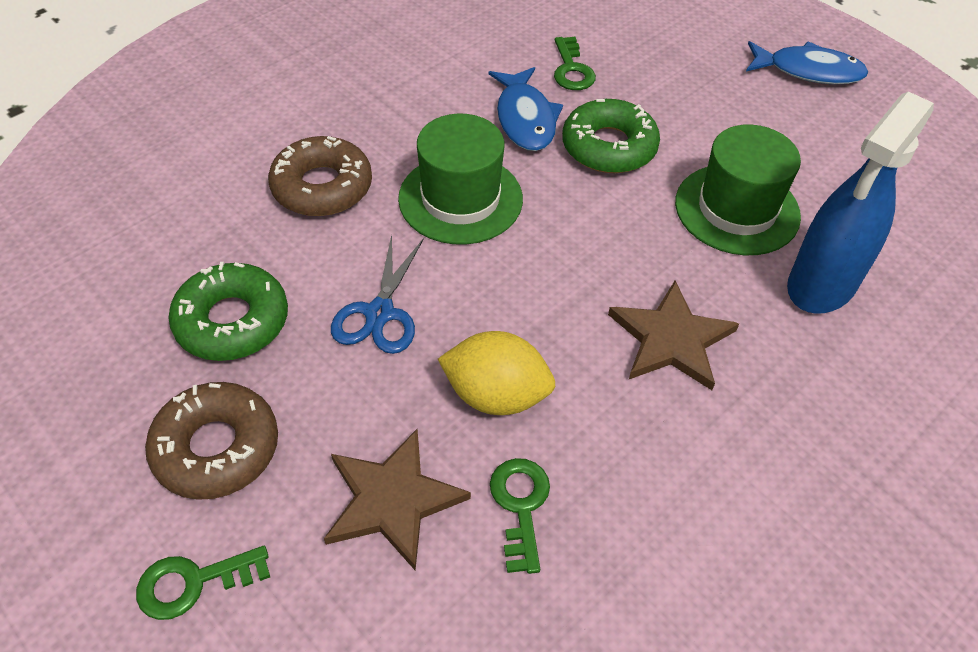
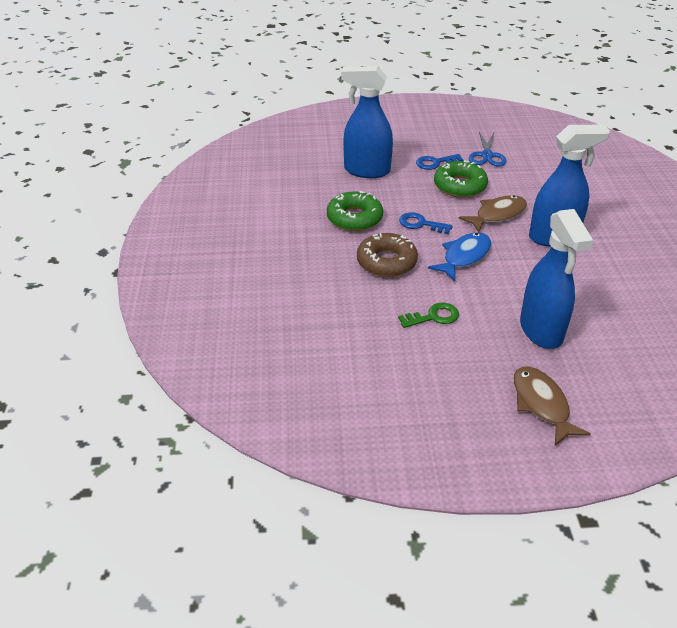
blue fish: [489,67,563,151] [746,41,868,84] = 2 -> [428,233,491,281] = 1
blue key: none = 0 -> [399,212,453,234] [416,154,463,170] = 2
blue spray bottle: [787,92,934,314] = 1 -> [341,66,393,178] [520,209,593,349] [529,125,610,247] = 3
brown donut: [145,382,278,500] [268,136,372,216] = 2 -> [357,233,418,277] = 1
brown fish: none = 0 -> [458,195,527,232] [514,367,591,446] = 2
brown star: [324,429,471,570] [608,280,739,390] = 2 -> none = 0
green hat: [398,114,523,245] [675,125,801,255] = 2 -> none = 0
green key: [136,546,270,620] [490,458,550,574] [554,37,596,90] = 3 -> [398,303,459,328] = 1
yellow lemon: [438,331,556,415] = 1 -> none = 0

